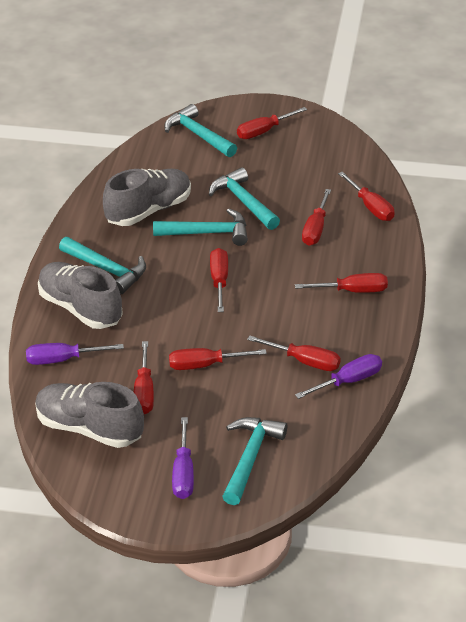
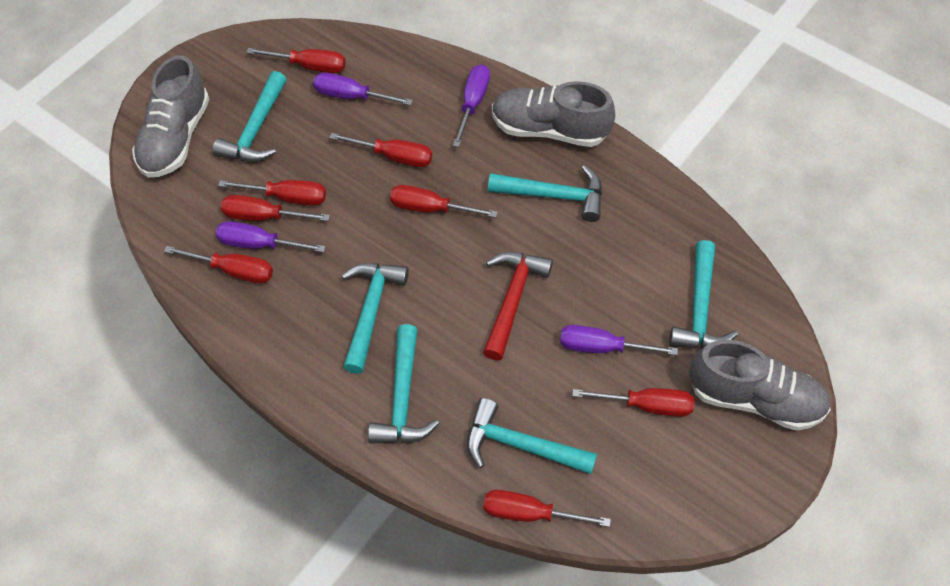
purple screwdriver: [26,343,124,365] [172,417,194,499] [295,354,382,399] = 3 -> [215,221,326,252] [313,73,413,106] [453,64,490,147] [560,325,678,355] = 4
red hammer: none = 0 -> [483,252,553,360] = 1
turquoise hammer: [59,237,146,294] [153,208,248,246] [164,104,237,157] [209,167,280,230] [222,417,287,505] = 5 -> [213,71,287,162] [342,263,409,374] [368,324,439,444] [467,398,597,474] [488,165,602,222] [669,240,738,349] = 6

